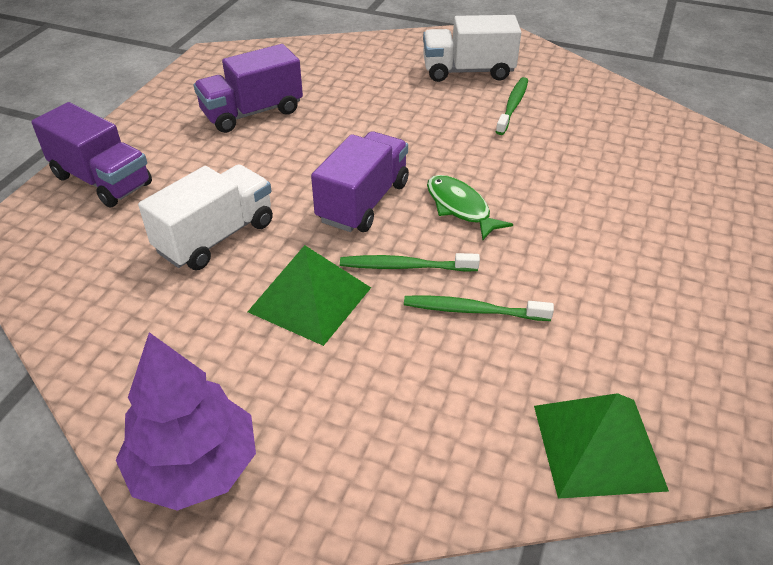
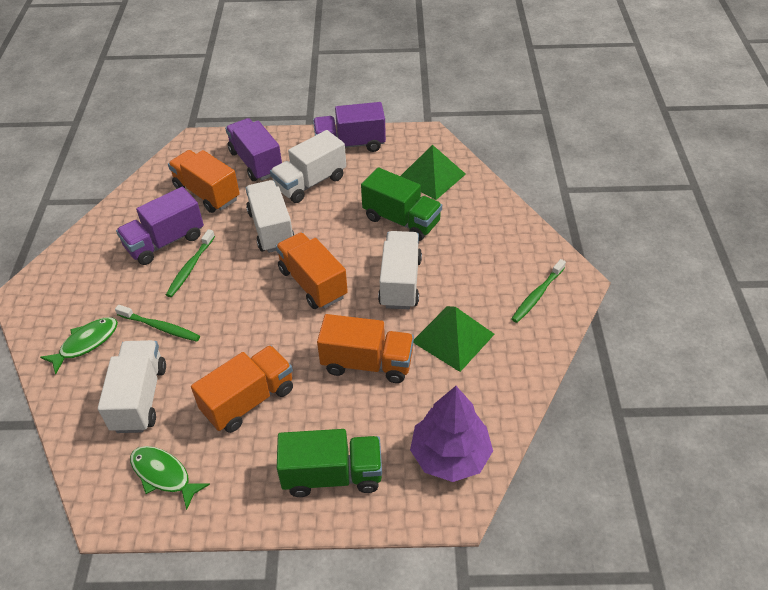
green fish: [427,175,513,240] = 1 -> [40,317,118,374] [130,446,210,510] = 2
green truck: none = 0 -> [277,429,382,497] [361,168,442,241] = 2
orange truck: none = 0 -> [168,150,240,213] [191,345,293,433] [276,232,348,309] [317,314,414,383] = 4
white truck: [138,165,273,270] [423,15,521,82] = 2 -> [98,340,166,433] [246,180,295,253] [270,130,346,203] [378,231,422,309] = 4

